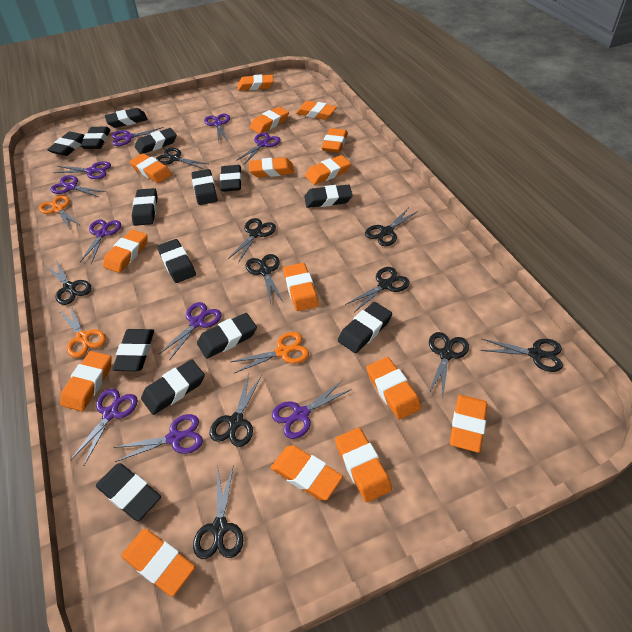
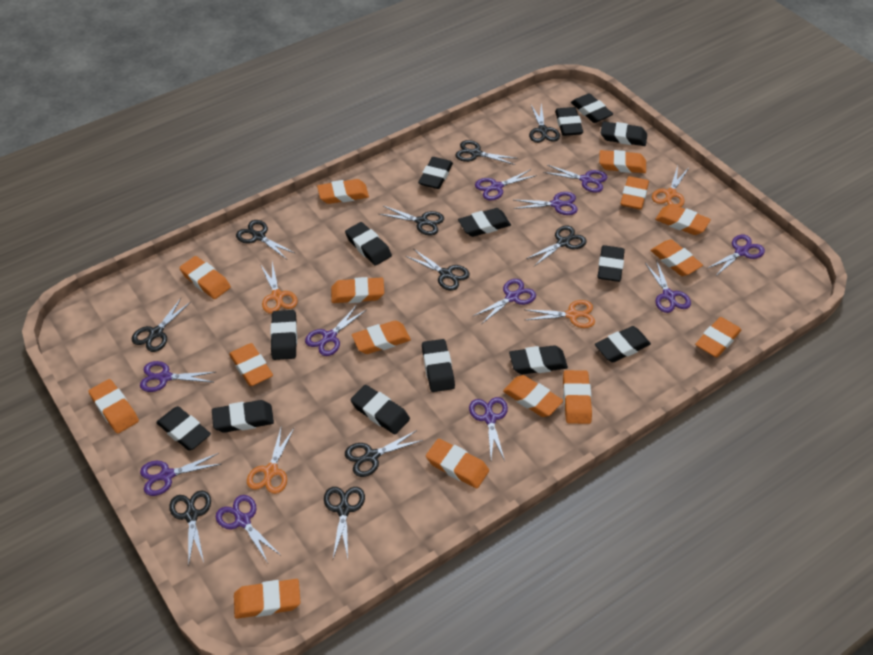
orange scissors: [39,195,81,229] [58,304,106,358] [231,332,309,373] = 3 -> [247,425,295,494] [260,262,298,314] [526,300,595,328] [652,166,689,207] = 4
purple scissors: [50,175,106,198] [54,161,111,179] [70,389,138,465] [80,219,121,264] [111,127,164,146] [114,414,203,462] [158,302,222,361] [204,114,230,143] [236,133,281,164] [272,380,352,439] = 10 -> [140,361,216,392] [140,453,221,496] [216,495,280,563] [305,305,366,356] [469,397,508,461] [473,279,536,324] [475,169,537,201] [513,192,578,215] [543,165,608,193] [645,260,691,313] [708,235,765,276] = 11

